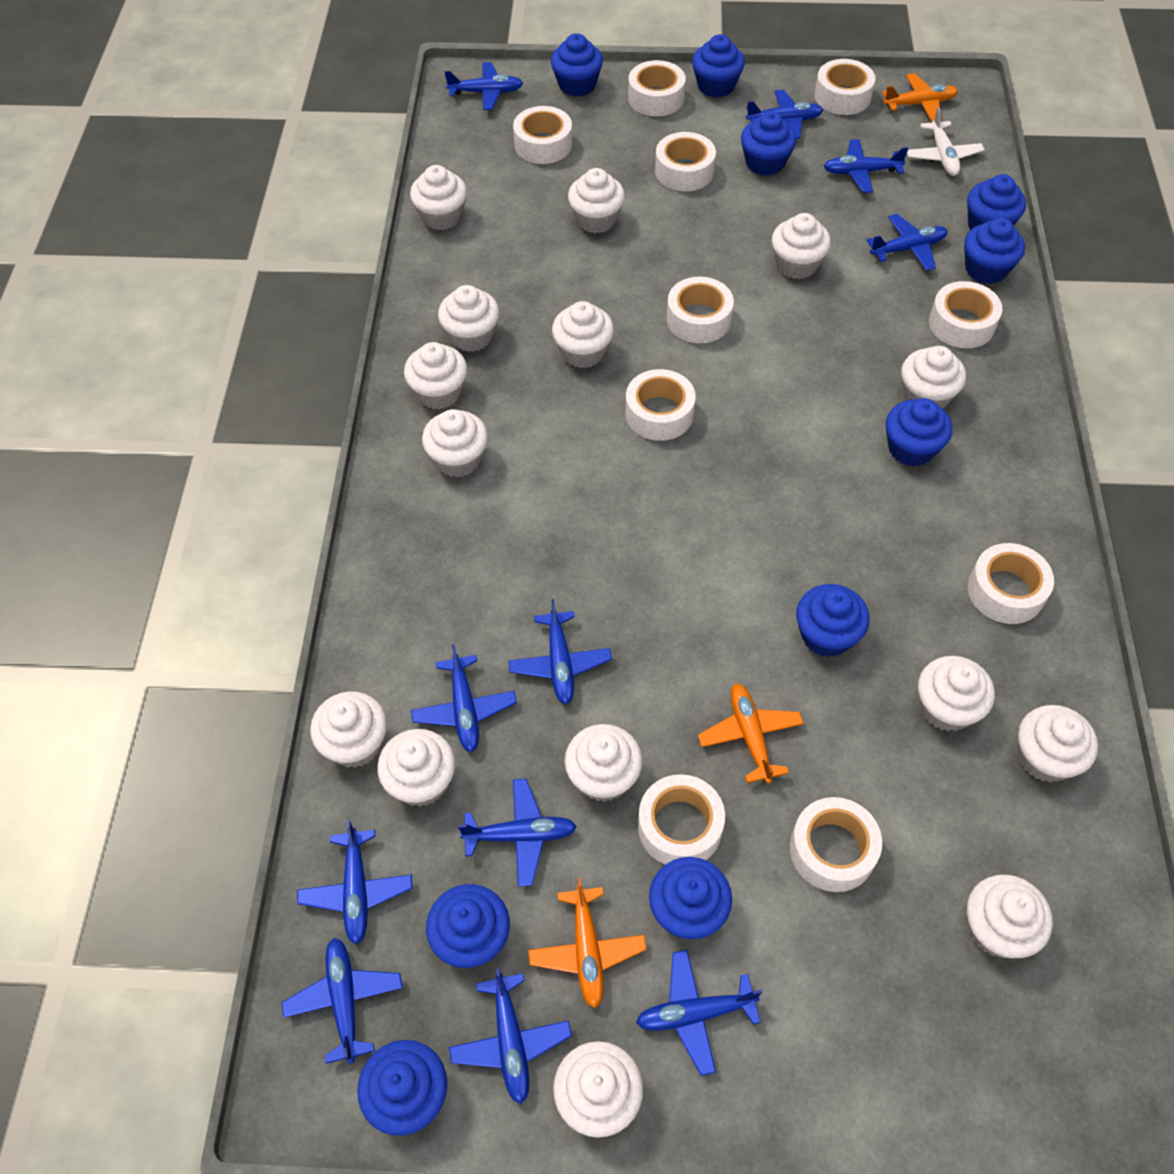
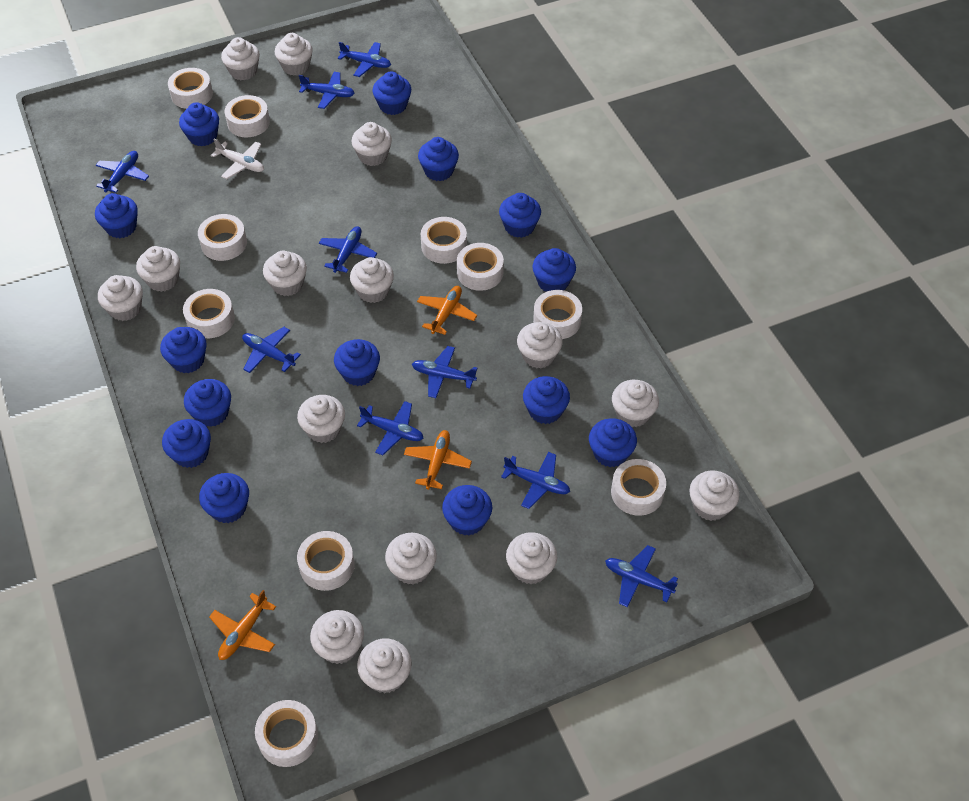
blue cupcake: [357,1040,447,1136] [426,884,510,968] [551,33,603,97] [649,857,732,940] [692,34,745,98] [741,111,796,176] [796,584,869,657] [886,398,952,466] [964,218,1025,284] [967,174,1026,230] = 10 -> [95,193,138,238] [160,327,207,373] [162,419,211,468] [179,102,219,146] [184,379,231,427] [199,473,249,523] [334,339,380,386] [372,71,411,115] [418,137,459,181] [442,485,492,536] [499,193,541,238] [523,376,570,424] [532,248,576,292] [589,418,637,467] = 14
blue plane: [281,938,403,1064] [297,819,413,945] [411,644,517,752] [445,62,523,110] [449,967,572,1104] [458,779,577,887] [508,599,612,704] [636,950,762,1076] [746,90,823,139] [824,139,908,193] [867,214,948,271] = 11 -> [96,151,149,193] [242,327,301,373] [299,72,355,109] [319,226,377,273] [338,42,391,77] [357,401,423,455] [412,346,478,398] [501,452,570,509] [605,545,678,607] = 9

